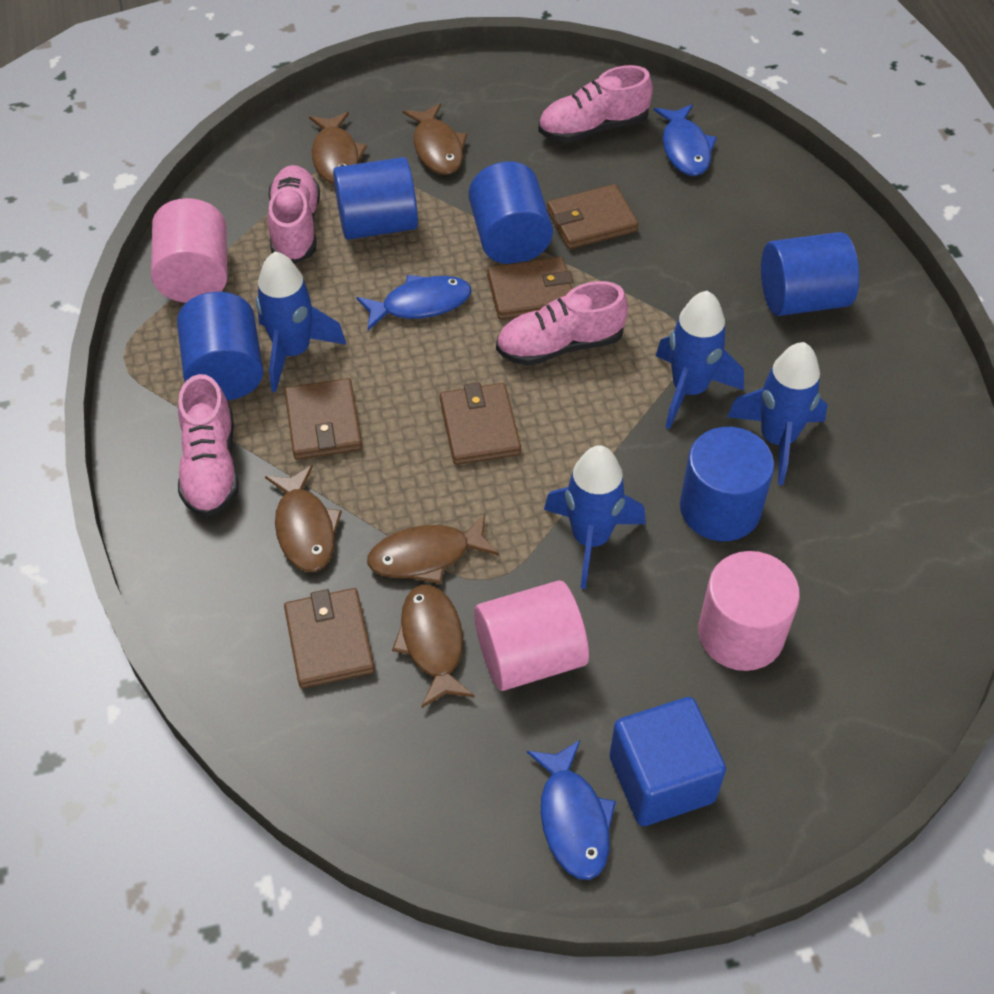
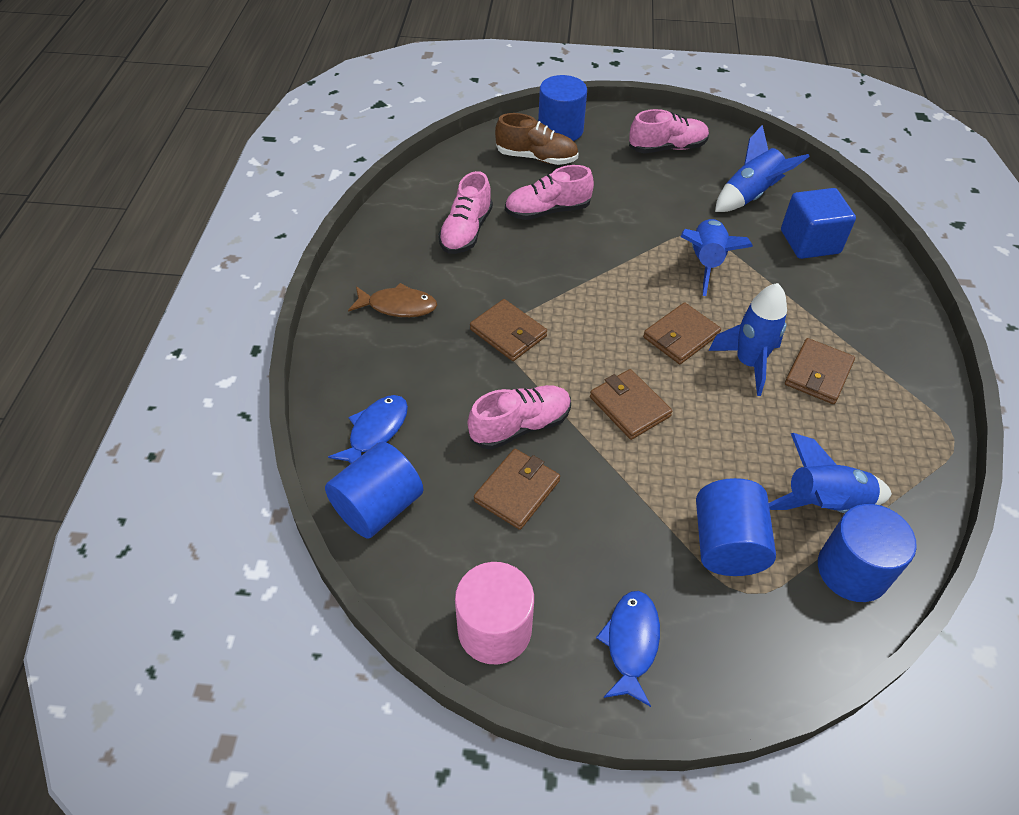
blue cylinder: [177,292,263,401] [333,157,418,240] [469,161,553,264] [680,427,774,541] [761,232,859,316] = 5 -> [325,442,423,538] [538,75,587,141] [696,478,776,576] [818,504,917,602] = 4
blue fish: [356,275,471,330] [527,740,616,880] [654,104,717,176] = 3 -> [328,395,408,463] [596,591,660,707] = 2
brown fish: [265,465,342,572] [309,112,367,184] [367,514,499,584] [392,585,475,708] [403,103,467,175] = 5 -> [348,283,437,317] = 1
brown shoe: none = 0 -> [495,113,579,165] = 1
pink cylinder: [151,198,227,303] [474,580,589,691] [698,551,800,671] = 3 -> [455,562,534,664] = 1

